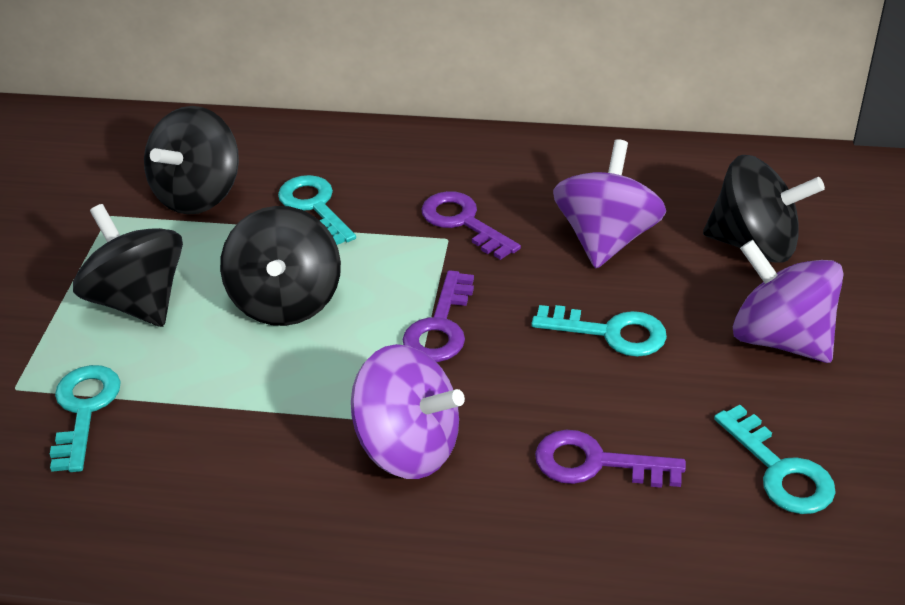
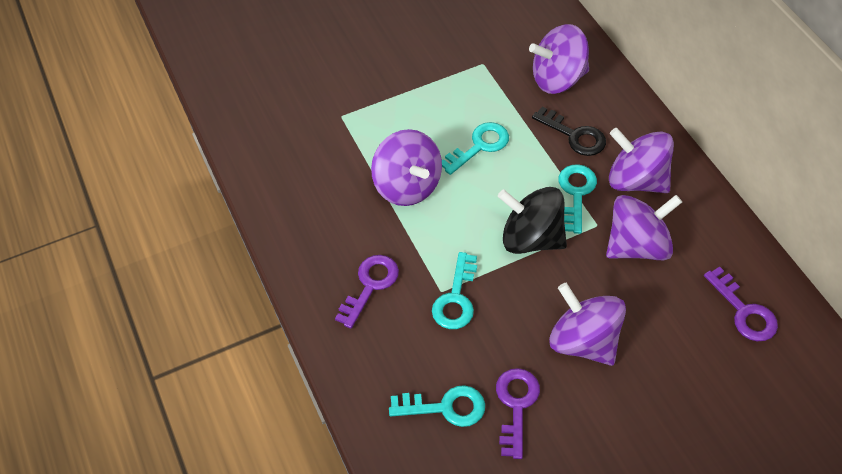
black key: none = 0 -> [532,106,606,156] = 1
black spinning top: [73,204,183,327] [144,106,239,215] [220,206,341,326] [703,155,825,263] = 4 -> [498,187,567,254] = 1
purple spinning top: [351,344,465,479] [553,139,666,268] [733,240,844,363] = 3 -> [371,129,442,206] [529,24,589,94] [549,283,626,366] [606,195,682,261] [609,128,674,193] = 5

